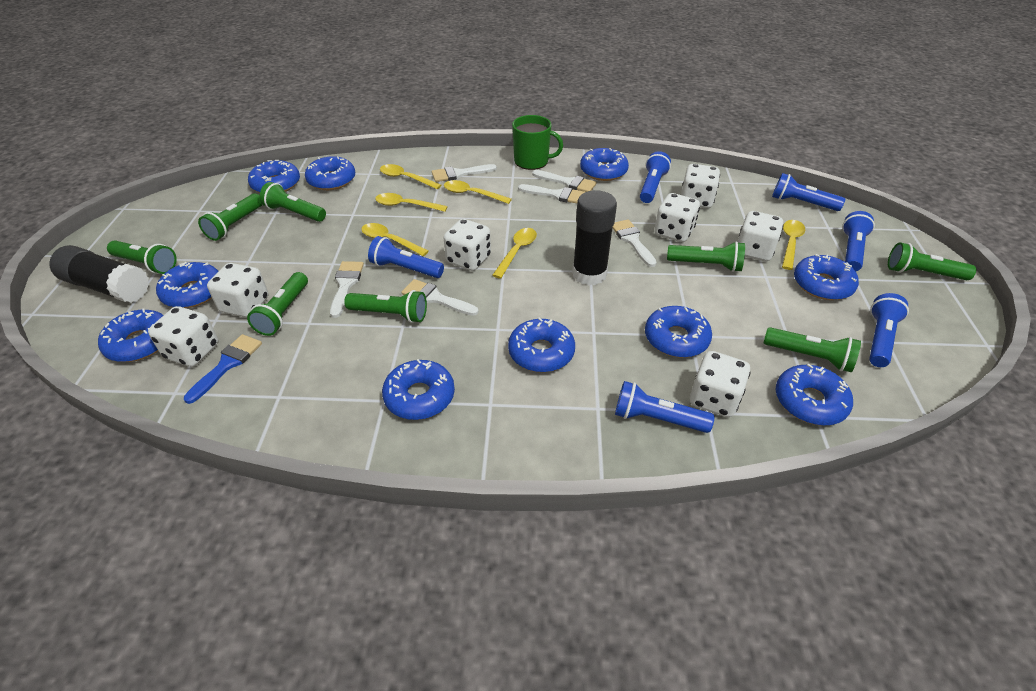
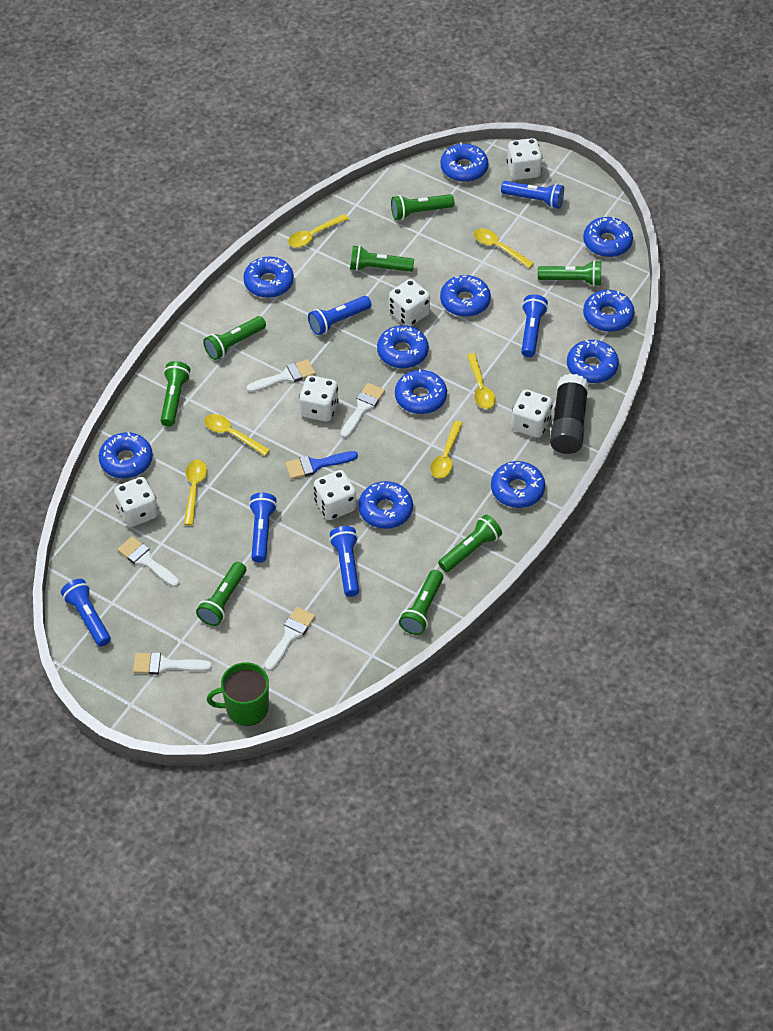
black glue stick: [49,245,149,303] [572,190,617,285] = 2 -> [550,374,589,454] = 1
blue donut: [98,308,163,362] [156,262,218,308] [248,160,300,193] [305,156,355,190] [382,359,455,420] [508,317,575,372] [580,148,629,181] [645,306,712,358] [776,364,853,426] [794,254,859,300] = 10 -> [98,432,153,478] [243,257,294,298] [358,481,413,529] [377,325,429,368] [395,369,447,414] [440,142,488,182] [440,275,491,317] [491,461,545,508] [567,340,619,383] [583,217,633,257] [583,290,635,332] = 11
white brush: [330,261,364,318] [401,279,479,316] [432,164,497,182] [518,184,585,203] [532,170,596,192] [612,219,657,267] = 6 -> [117,536,179,587] [133,652,212,675] [246,359,316,392] [265,607,315,671] [341,383,385,438] = 5
white dice: [148,306,219,367] [207,263,268,318] [444,219,491,271] [654,193,700,242] [681,164,720,208] [690,351,751,417] [738,211,784,261] = 7 -> [114,477,158,527] [299,375,339,422] [314,470,357,520] [389,279,430,326] [507,138,543,180] [511,389,553,438] = 6

